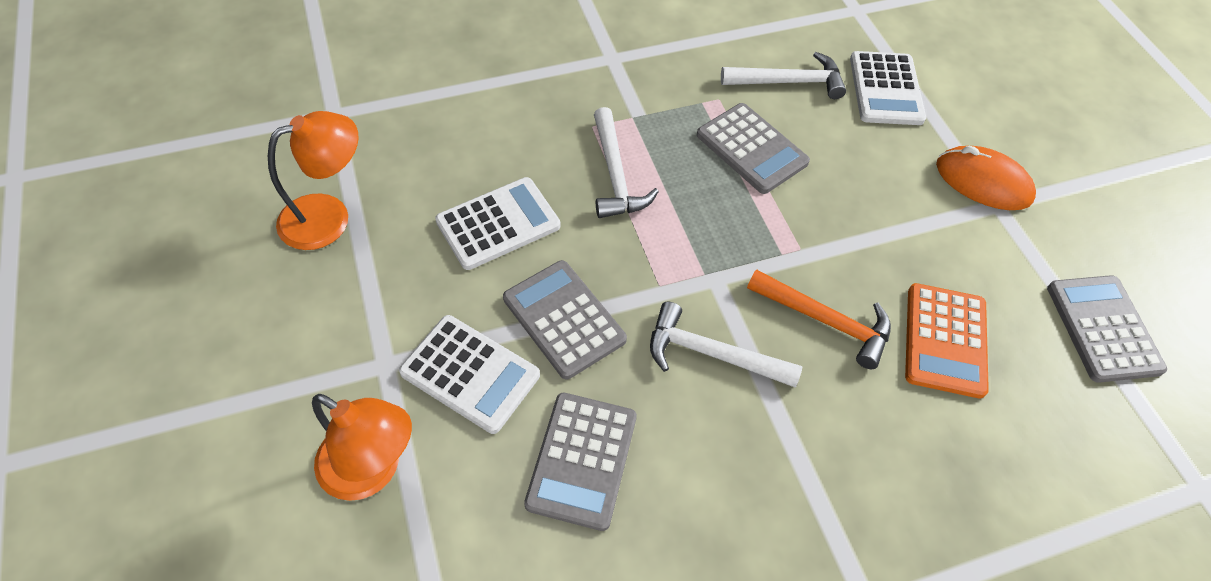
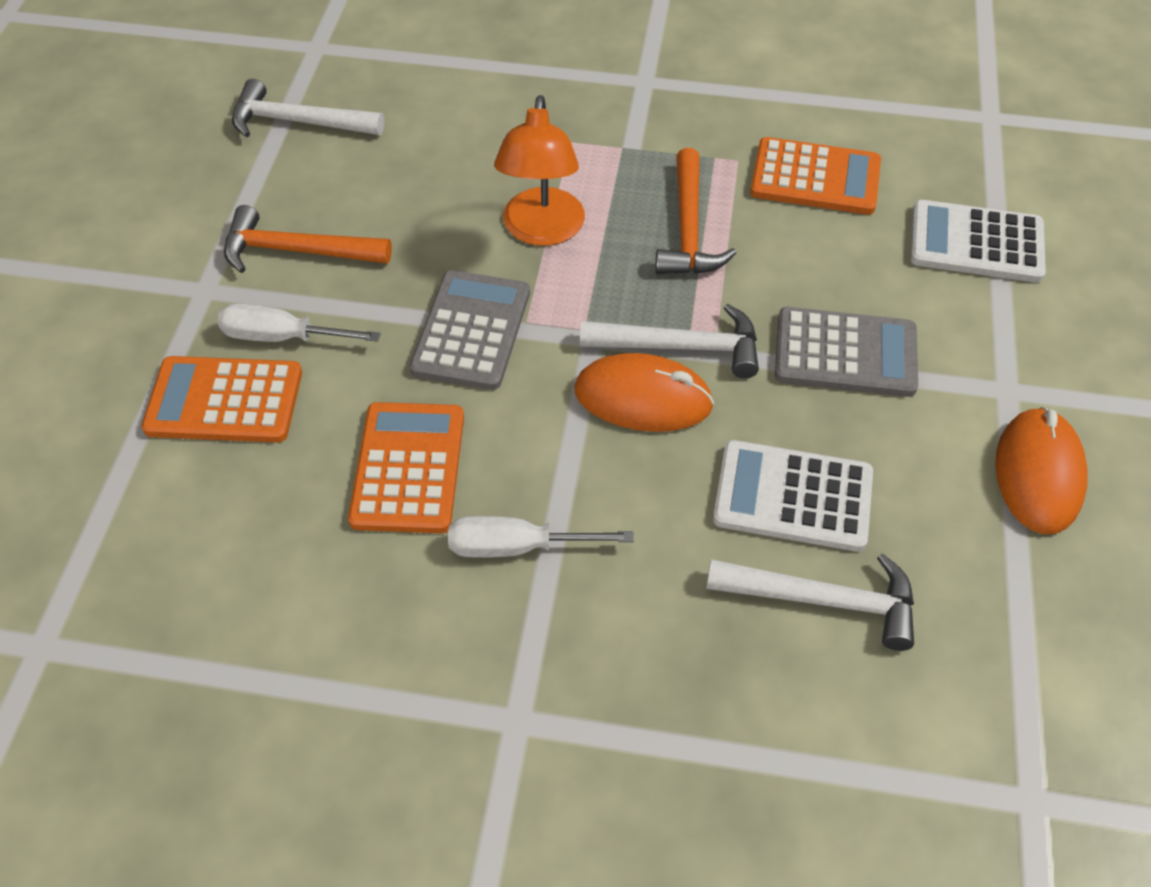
grey calculator: [503,260,627,379] [524,393,637,531] [697,103,810,194] [1047,275,1167,383] = 4 -> [410,270,530,390] [775,307,918,397] = 2
orange calculator: [905,283,989,399] = 1 -> [142,356,302,443] [348,402,464,533] [750,137,881,215] = 3
orange hammer: [747,269,891,369] = 1 -> [224,205,392,273] [655,148,736,274] = 2
orange lamp: [268,111,358,250] [312,394,412,501] = 2 -> [494,95,585,246] = 1
orange mouse: [936,146,1036,210] = 1 -> [575,353,714,432] [995,407,1088,534] = 2
white calculator: [399,315,540,434] [435,177,560,270] [850,51,926,125] = 3 -> [713,440,873,552] [910,200,1046,283] = 2
white screwdriver: none = 0 -> [217,303,381,342] [448,516,634,558] = 2

